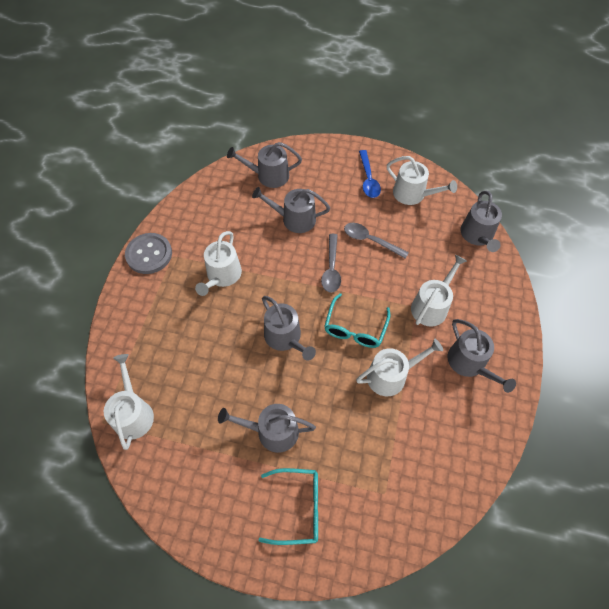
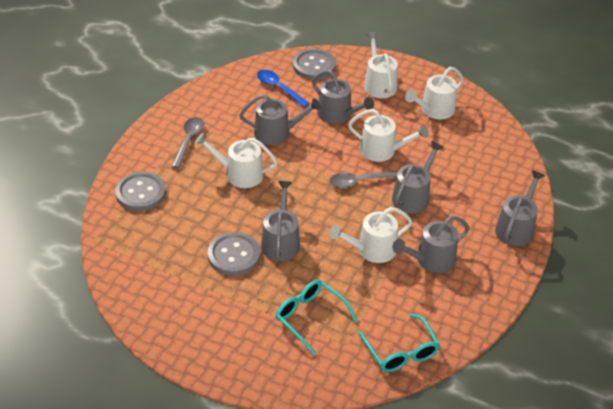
grey button: [125,233,172,274] = 1 -> [115,172,166,211] [208,232,260,275] [293,49,336,80] = 3

